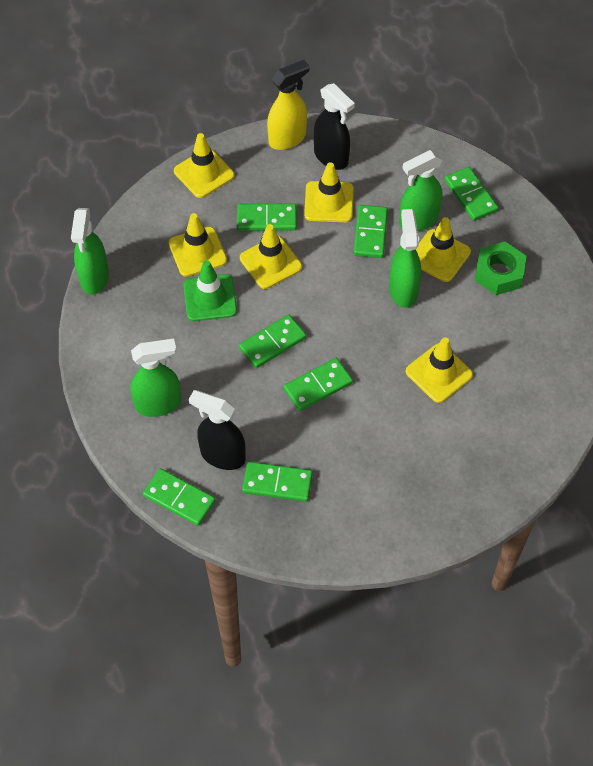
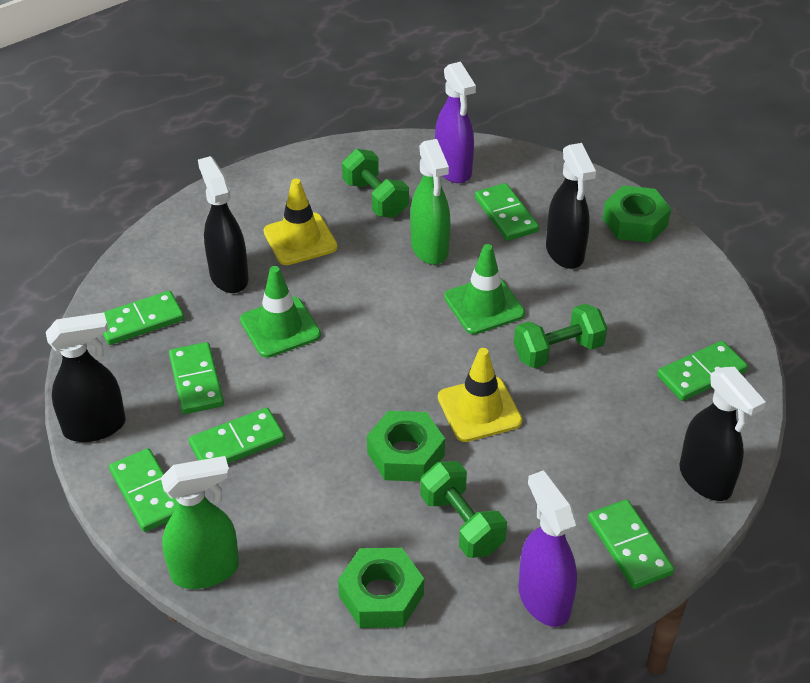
black spray bottle: [189,390,246,470] [314,83,355,170] = 2 -> [46,313,126,442] [198,156,249,293] [546,143,596,269] [680,367,766,501] = 4
green dumbbell: none = 0 -> [342,149,409,218] [420,461,507,558] [514,304,607,368] = 3
green nut: [475,242,527,295] = 1 -> [338,548,424,628] [367,411,445,482] [603,185,671,243] = 3
green spray bottle: [71,208,109,295] [130,339,181,417] [389,209,421,308] [399,150,443,231] = 4 -> [161,456,239,589] [410,139,450,265] = 2
green traffic cone: [183,260,237,321] = 1 -> [240,266,321,358] [444,244,525,334] = 2
purple spray bottle: none = 0 -> [435,62,476,183] [518,470,577,627] = 2
yellow spray bottle: [267,60,309,150] = 1 -> none = 0
yellow traffic cone: [169,213,227,277] [174,133,235,198] [240,224,302,289] [304,162,354,222] [406,337,473,403] [416,217,471,282] = 6 -> [263,179,338,265] [438,348,522,442] = 2

